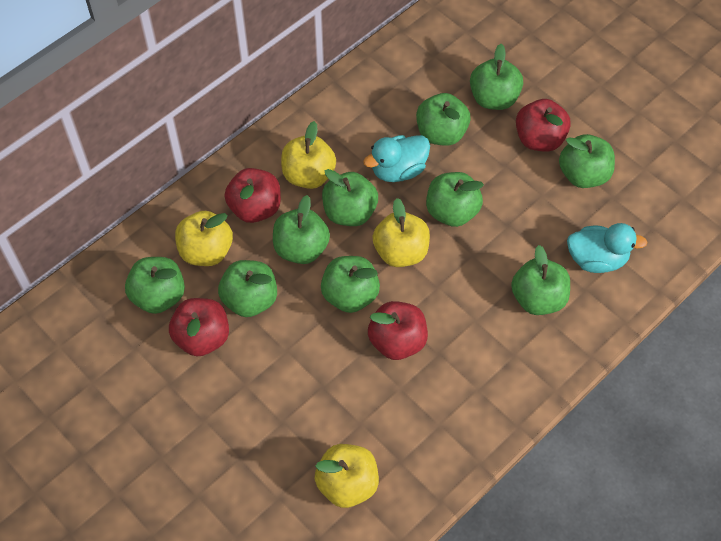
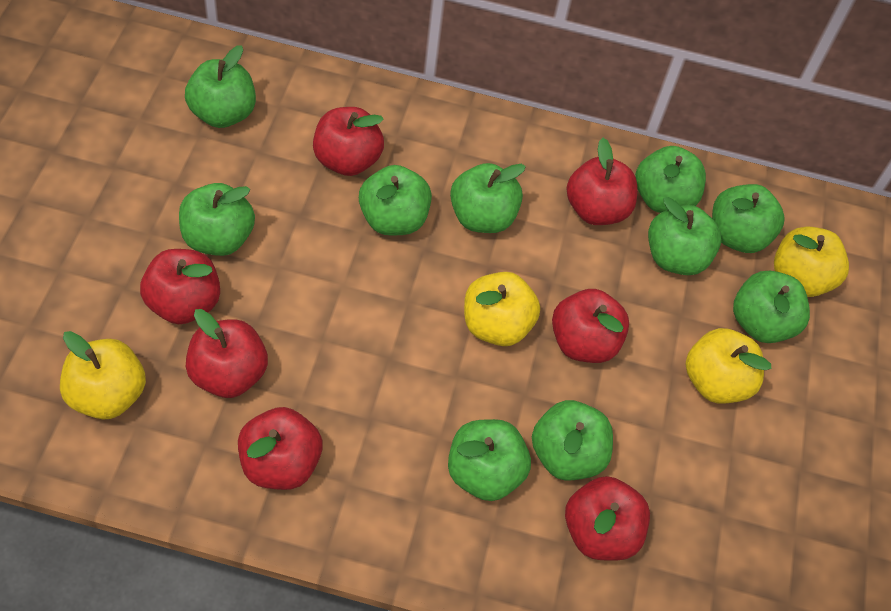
red apple: [169,298,229,356] [225,168,281,223] [368,301,428,360] [516,99,571,152] = 4 -> [140,249,220,324] [186,309,268,398] [238,407,323,490] [313,107,384,176] [552,289,629,363] [565,476,650,561] [566,138,637,225] = 7
turquoise duck: [363,135,430,182] [567,223,648,273] = 2 -> none = 0

